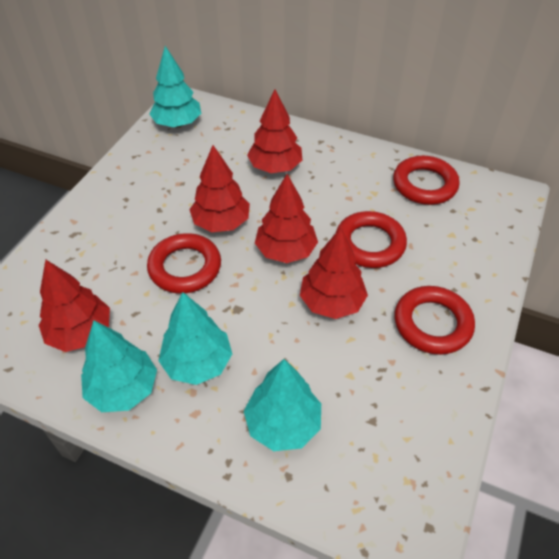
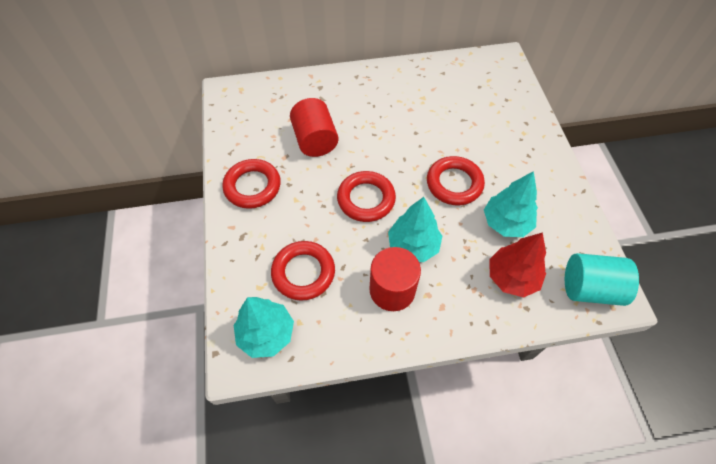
red cylinder: none = 0 -> [290,98,339,157] [369,247,421,311] = 2
red tree: [39,260,110,352] [189,145,250,232] [247,89,302,173] [255,174,318,263] [300,228,368,319] = 5 -> [489,233,546,298] = 1
turquoise cylinder: none = 0 -> [565,253,639,306] = 1
turquoise tree: [81,320,157,412] [149,46,201,127] [158,292,232,385] [244,359,321,451] = 4 -> [234,297,294,358] [388,197,442,262] [484,171,538,237] = 3

